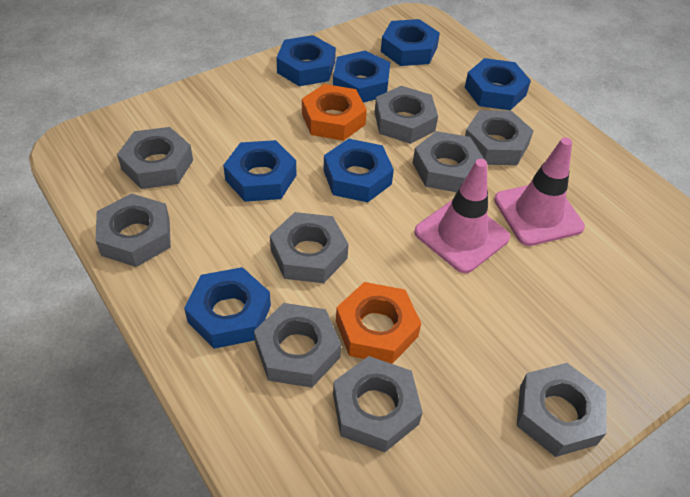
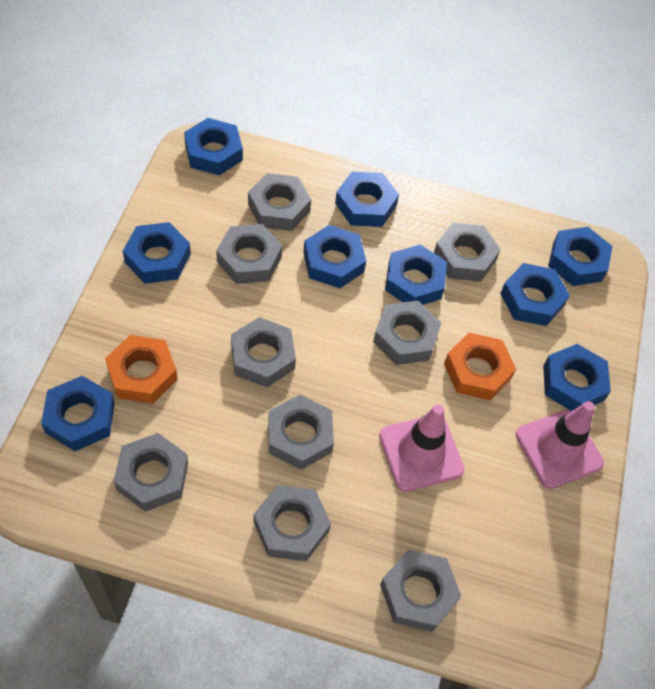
blue nut: [184,267,271,349] [223,140,296,202] [276,35,336,86] [324,139,394,202] [333,51,390,103] [381,19,440,66] [465,58,531,110] = 7 -> [41,376,115,451] [123,222,191,284] [184,118,243,176] [303,225,366,288] [335,172,399,227] [385,244,447,305] [500,263,570,326] [543,344,611,411] [548,227,613,286] = 9

